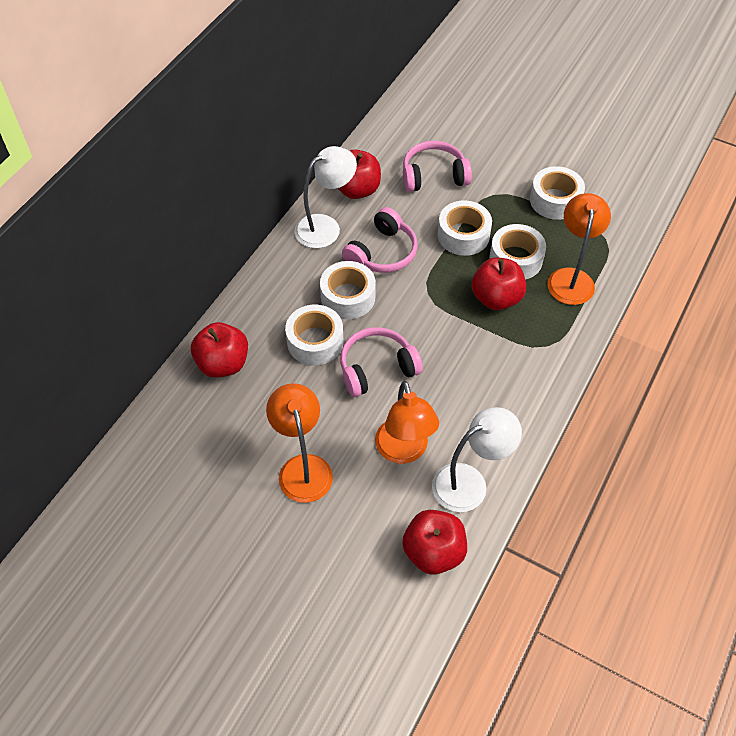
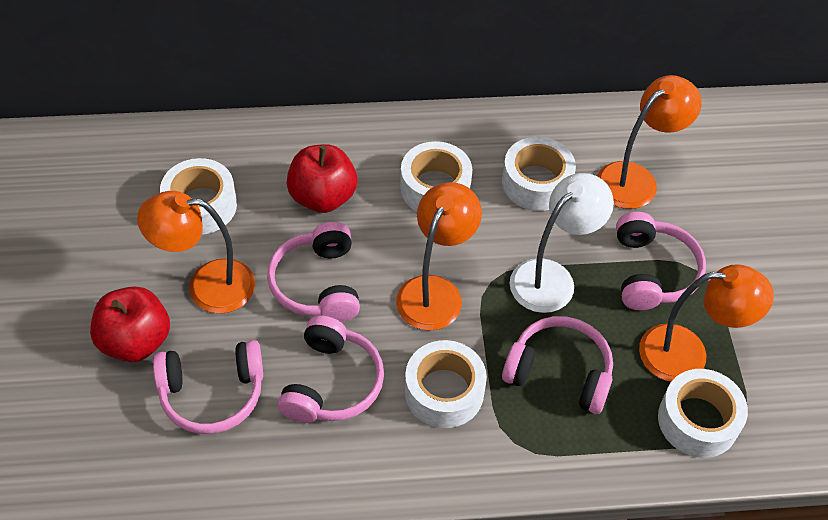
orange lamp: [266,383,333,503] [375,381,439,464] [547,193,611,305] = 3 -> [137,191,255,314] [396,182,482,330] [597,75,702,209] [639,264,774,382] = 4
pink headphones: [340,327,423,397] [342,207,418,273] [403,141,472,192] = 3 -> [153,340,263,434] [267,222,360,322] [277,315,384,423] [502,316,613,414] [616,212,706,310] = 5
red apple: [191,322,248,378] [338,150,381,199] [402,510,467,575] [472,257,526,310] = 4 -> [90,286,170,362] [287,144,357,213] = 2
white lamp: [294,146,357,248] [432,407,522,512] = 2 -> [510,173,614,313] = 1

